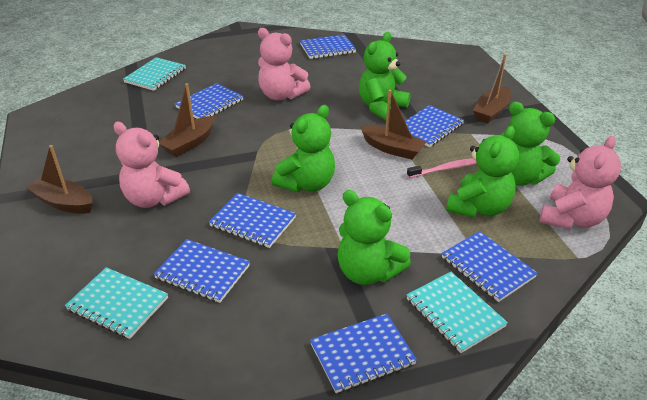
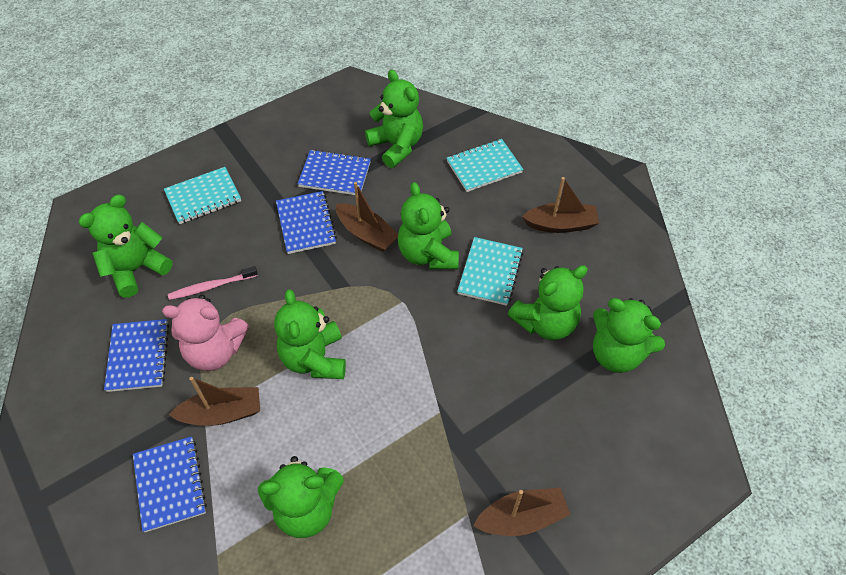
blue notebook: [154,239,250,303] [175,83,244,119] [209,193,296,248] [300,34,356,59] [310,313,417,393] [405,105,464,147] [442,231,538,302] = 7 -> [104,319,169,392] [133,436,207,532] [276,191,337,254] [298,149,371,195] = 4
green teddy bear: [272,105,335,192] [337,190,411,285] [359,32,411,120] [446,126,519,218] [501,102,560,186] = 5 -> [79,195,173,297] [258,456,344,538] [274,289,346,379] [365,69,423,168] [398,182,459,269] [508,265,588,340] [593,298,665,373] = 7
pink teddy bear: [114,122,190,208] [258,28,311,100] [540,136,621,229] = 3 -> [162,295,249,371] = 1

